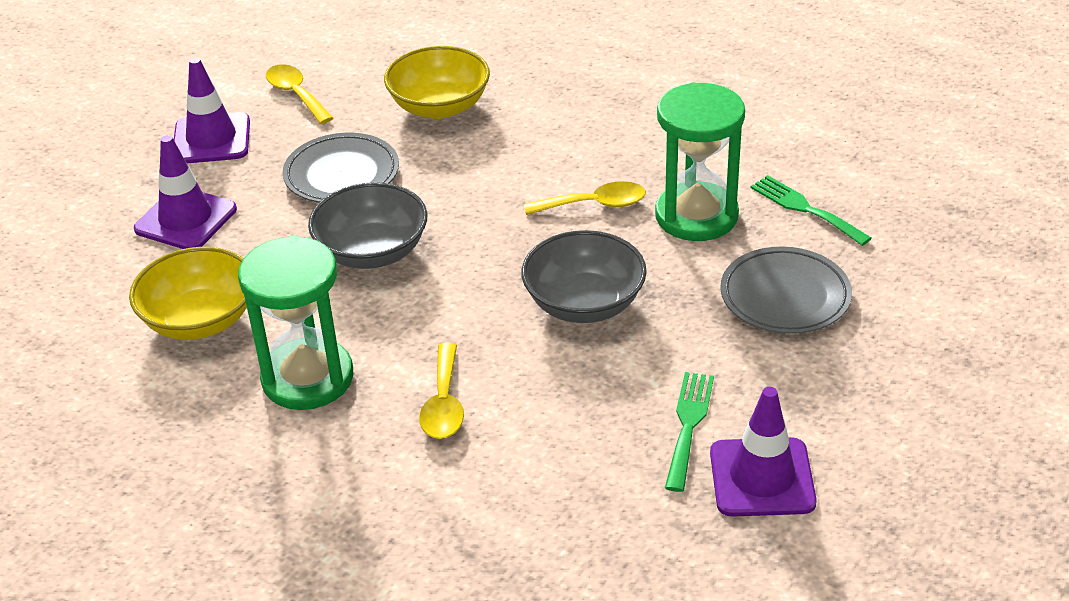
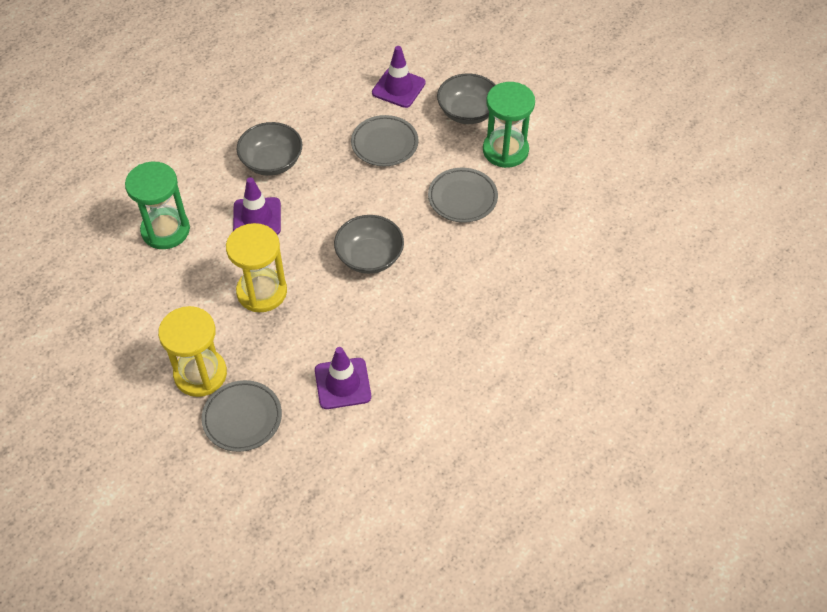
green fork: [665,372,714,492] [750,175,872,246] = 2 -> none = 0
grey bowl: [308,182,427,269] [521,230,647,323] = 2 -> [237,122,302,176] [334,215,404,274] [437,73,495,124] = 3
grey plate: [283,133,399,203] [720,247,852,334] = 2 -> [201,380,282,452] [351,115,419,166] [428,168,498,223] = 3
yellow bowl: [129,247,247,340] [384,46,490,119] = 2 -> none = 0
yellow hourglass: none = 0 -> [158,306,227,397] [226,223,287,312] = 2
yellow spoon: [266,64,333,124] [419,343,464,439] [524,181,646,215] = 3 -> none = 0

